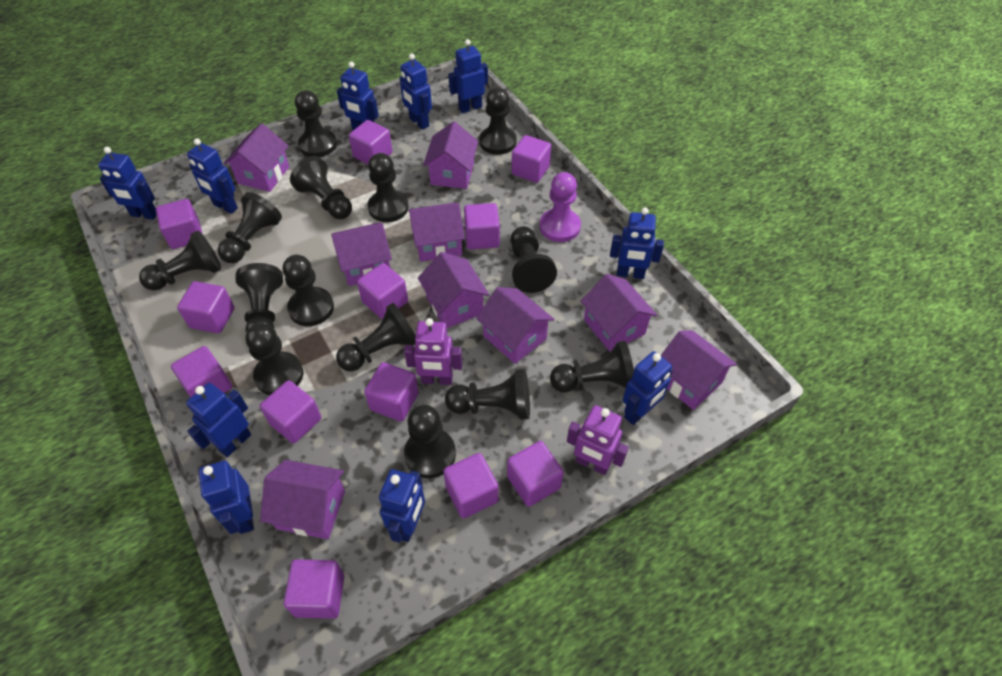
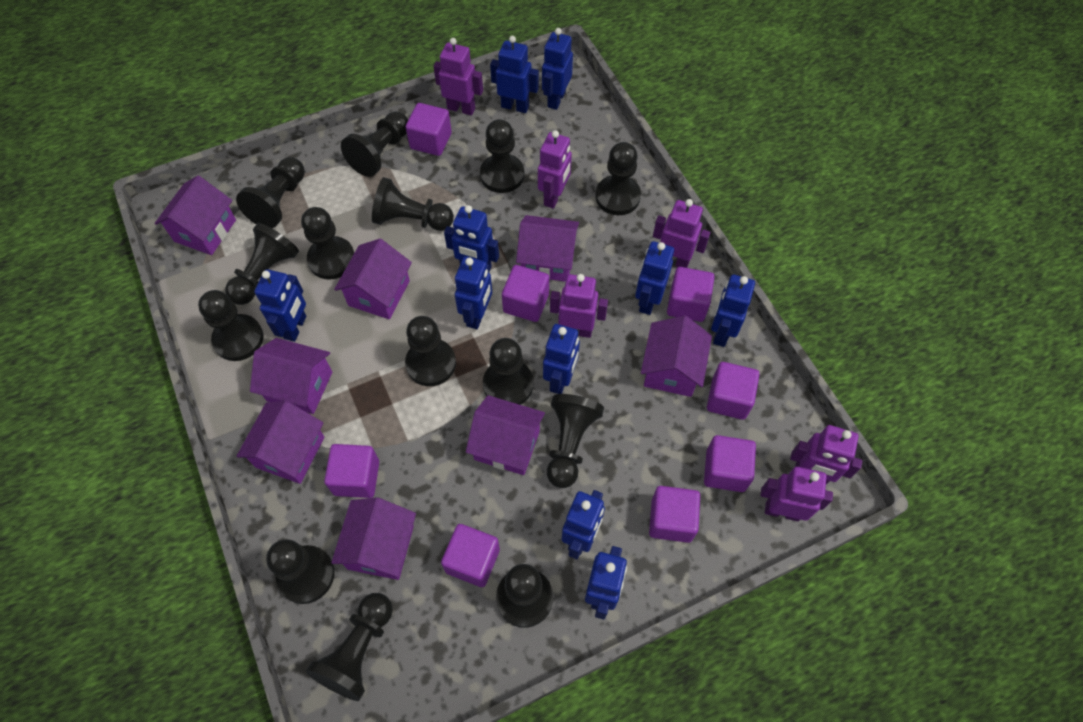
purple cube: [156,199,202,249] [171,346,232,397] [177,281,234,333] [260,380,321,443] [284,559,345,619] [349,120,393,164] [357,263,408,319] [364,362,419,422] [443,453,499,518] [464,203,500,249] [507,441,564,507] [512,135,551,183] = 12 -> [324,444,379,498] [406,103,452,156] [441,524,500,587] [502,265,549,322] [649,486,700,543] [667,267,715,322] [704,435,756,492] [707,362,760,420] = 8
purple house: [224,123,289,192] [260,460,345,539] [332,222,392,286] [408,203,465,262] [418,252,489,328] [423,121,478,189] [476,287,555,364] [581,274,657,352] [661,330,737,410] = 9 -> [154,176,236,255] [236,401,324,484] [250,338,332,414] [331,497,416,580] [334,239,412,319] [466,395,545,475] [516,215,579,282] [641,316,712,397] = 8
purple pawn: [540,172,581,242] = 1 -> none = 0
purple robot: [404,318,462,385] [567,405,629,475] = 2 -> [433,38,483,115] [538,130,572,209] [550,274,608,338] [653,199,711,268] [761,467,833,521] [790,425,862,484] = 6

